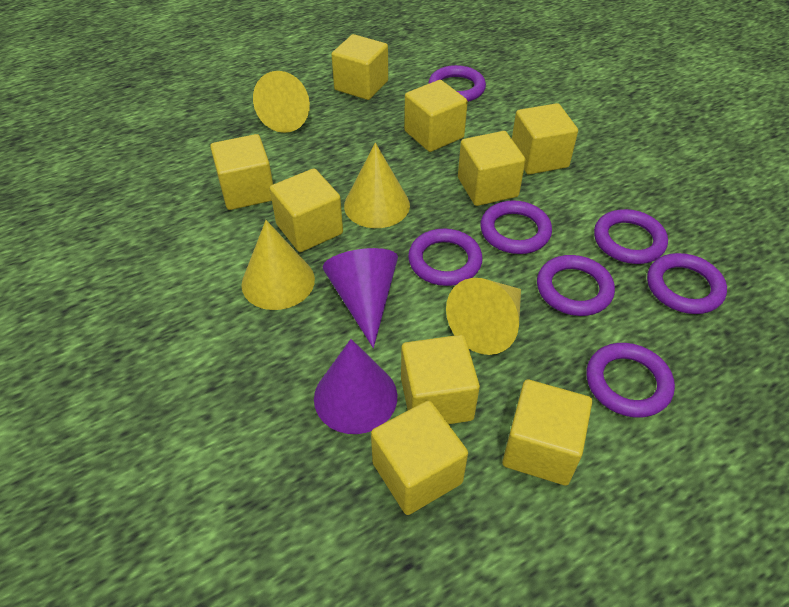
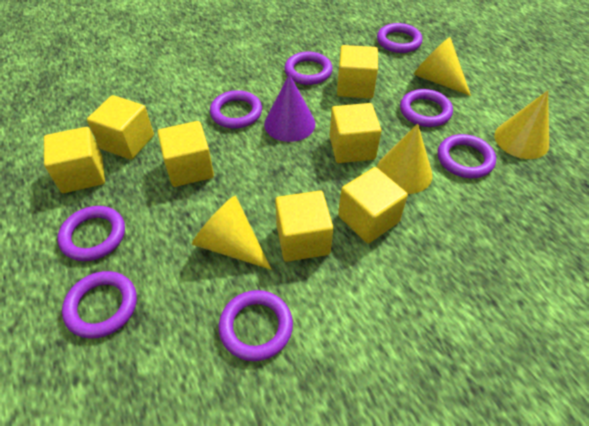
purple cone: [314,339,397,434] [323,248,398,348] = 2 -> [264,74,315,142] = 1
purple ring: [408,229,483,286] [428,65,486,102] [481,200,552,254] [537,255,615,316] [587,343,675,418] [594,209,668,264] [647,253,727,314] = 7 -> [58,206,125,261] [62,271,137,339] [210,90,262,129] [219,290,293,361] [284,52,333,85] [377,23,422,53] [400,89,453,127] [438,134,496,178] = 8
yellow cube: [210,134,273,210] [270,168,343,252] [331,34,388,100] [371,400,468,515] [401,335,480,424] [404,80,468,152] [458,131,526,206] [502,379,592,486] [512,103,578,175] = 9 -> [44,127,105,193] [87,95,154,160] [158,121,214,187] [275,191,333,262] [329,103,382,163] [337,45,378,99] [338,167,408,243] = 7

